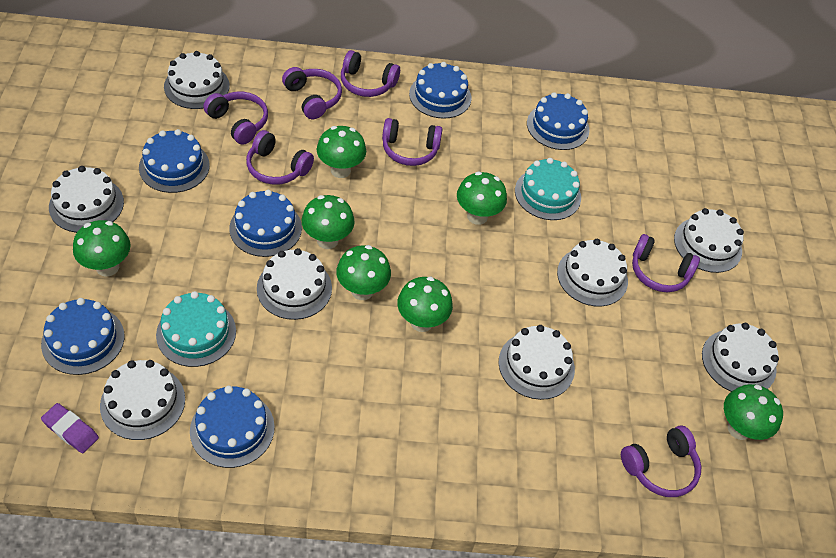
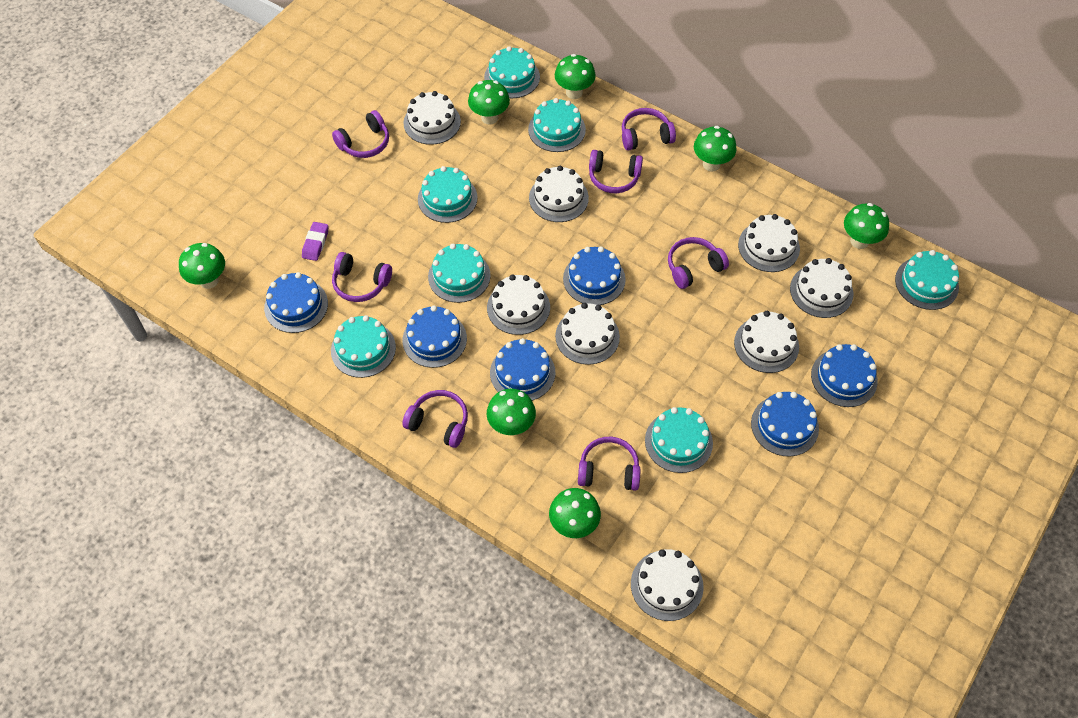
turquoise cake: [156,291,236,367] [515,158,581,220] = 2 -> [331,315,396,378] [418,166,478,223] [428,244,491,303] [484,46,540,98] [528,98,586,152] [645,407,713,473] [895,250,959,310] = 7

